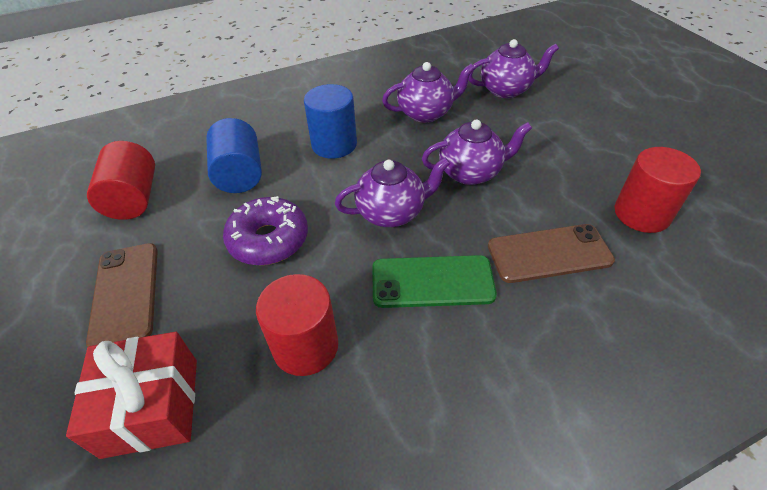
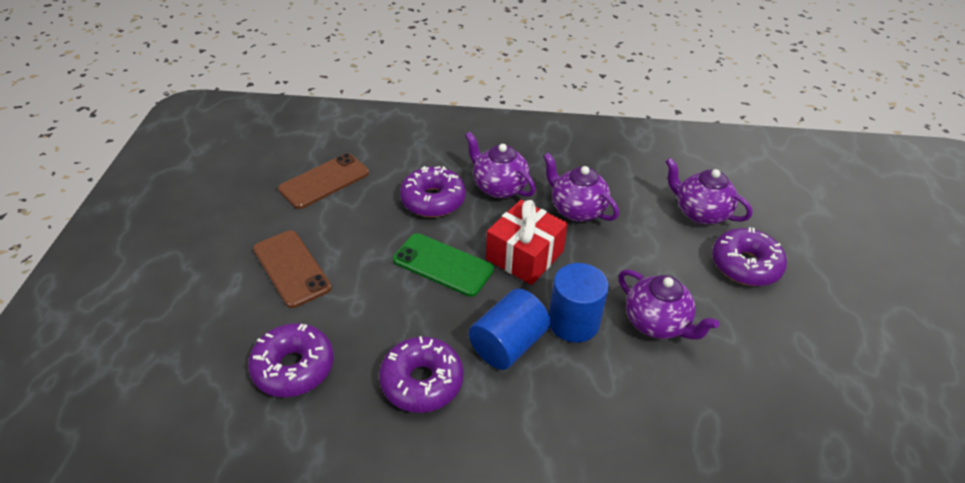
purple donut: [223,196,308,265] = 1 -> [248,323,334,397] [379,336,464,413] [400,166,466,217] [712,227,787,286] = 4
red cylinder: [87,141,155,220] [256,274,338,376] [614,147,701,233] = 3 -> none = 0

